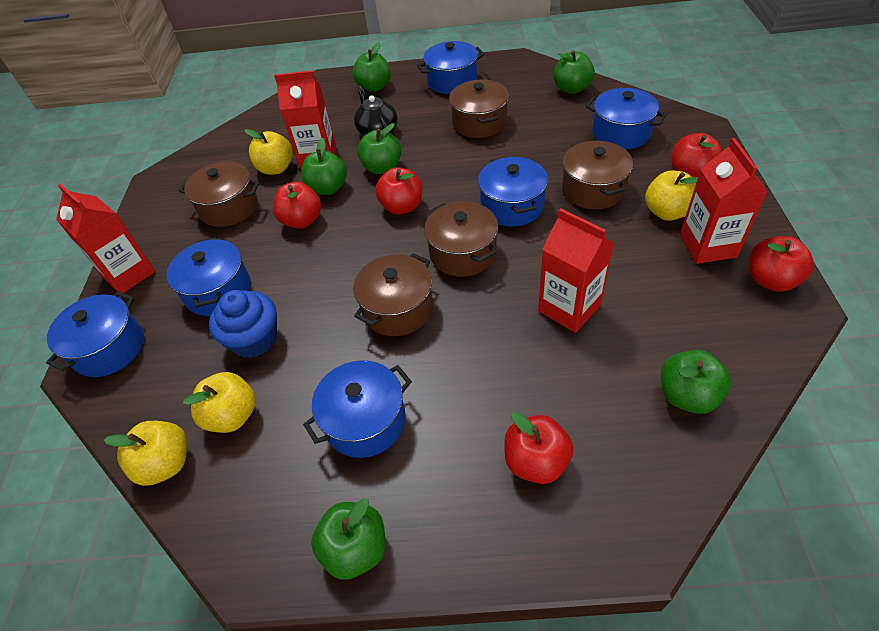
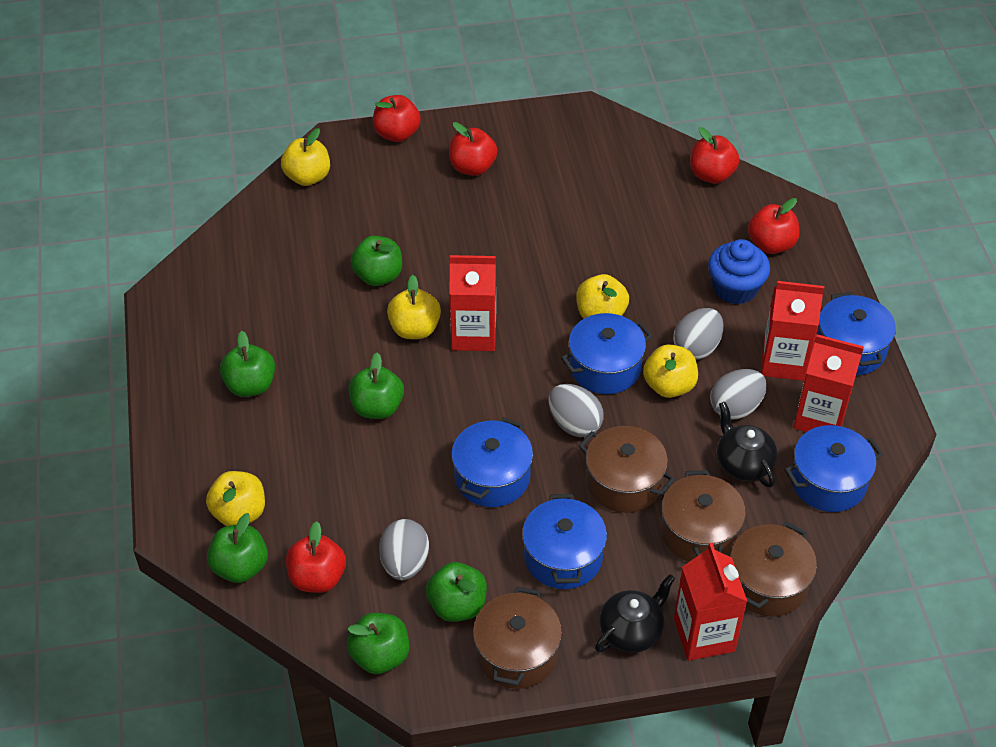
black teapot: [354,86,398,136] = 1 -> [595,574,675,653] [717,402,777,488] = 2
blue pot: [46,291,144,377] [166,237,251,316] [303,360,412,458] [417,41,485,94] [478,156,548,227] [586,88,667,150] = 6 -> [451,417,533,507] [522,494,607,589] [561,313,652,394] [785,425,883,512] [817,292,896,375] = 5
brown pot: [179,161,260,227] [353,253,433,336] [424,202,498,277] [449,79,509,138] [562,141,633,209] = 5 -> [473,587,562,689] [579,426,675,513] [661,470,746,562] [731,522,817,617] = 4
grey egg: none = 0 -> [379,519,429,580] [548,384,604,437] [673,308,724,360] [710,369,767,420] = 4
yellow apple: [104,421,187,486] [183,372,256,433] [244,129,293,175] [645,170,698,221] = 4 -> [206,471,265,526] [281,128,330,186] [387,275,441,339] [576,274,629,319] [643,344,698,398] = 5

